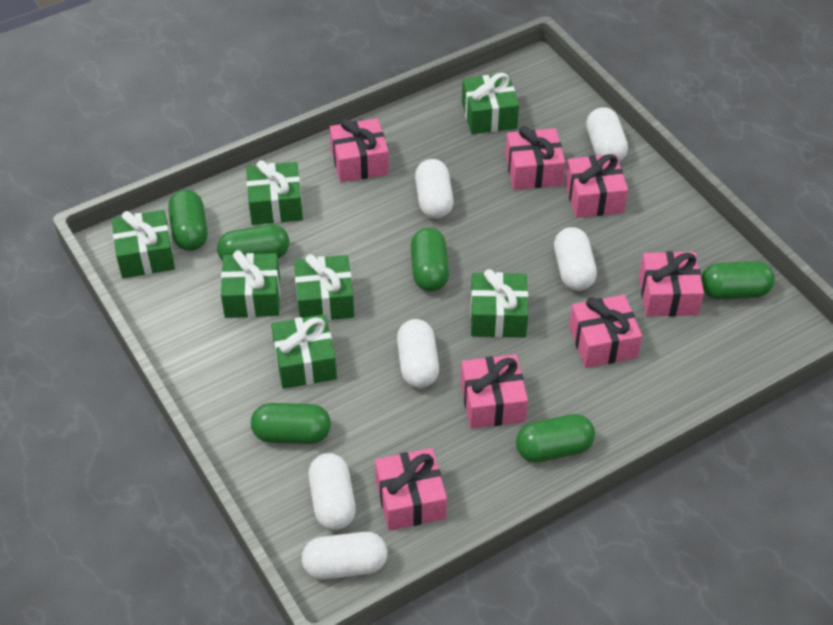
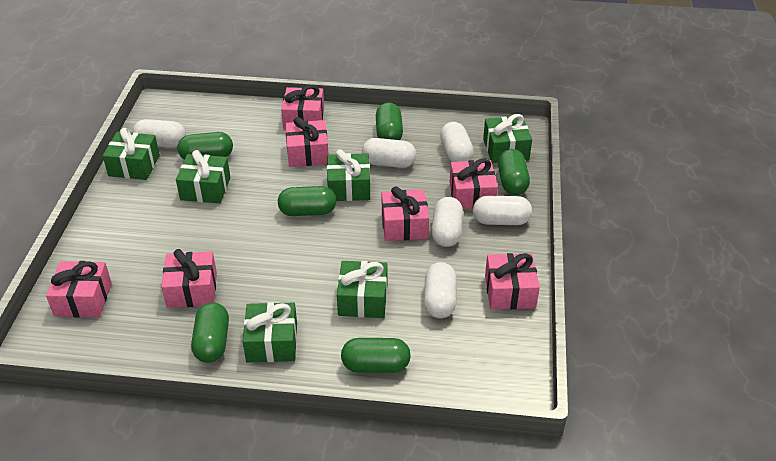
green gift: [112,210,175,278] [221,250,280,318] [246,160,303,225] [271,314,337,389] [294,254,354,321] [462,73,519,134] [470,269,528,338] = 7 -> [103,128,160,180] [176,150,231,204] [243,302,297,362] [327,149,370,201] [337,261,388,318] [483,114,532,163] = 6

